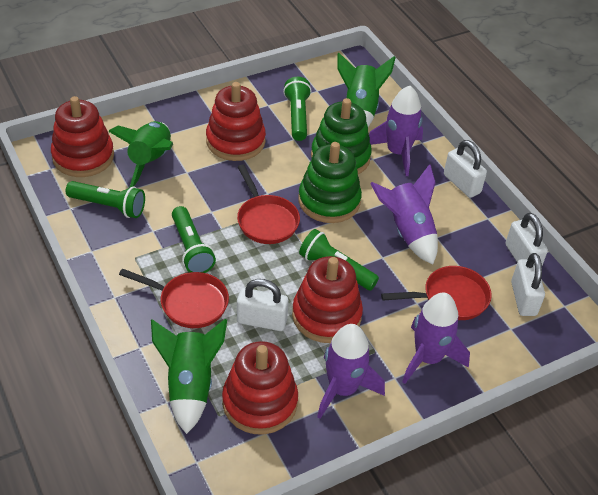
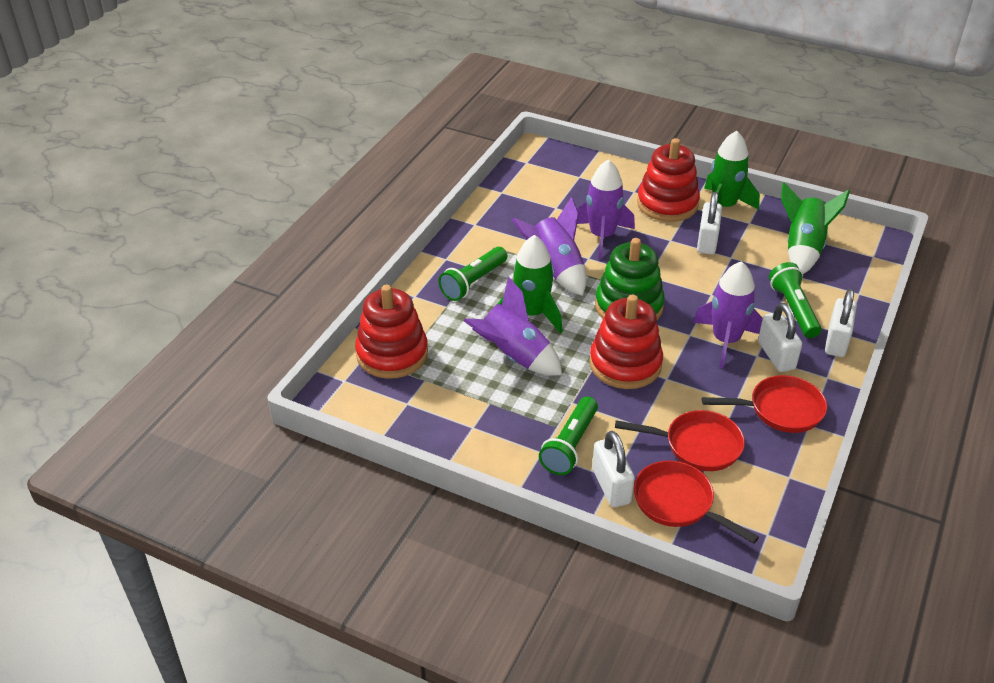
green flashlight: [66,181,145,218] [172,206,216,273] [283,77,312,141] [299,229,379,290] = 4 -> [438,247,508,301] [539,397,598,475] [769,262,822,338] = 3
green stacking toy: [298,142,362,223] [311,98,372,174] = 2 -> [595,238,665,321] = 1
red stacking toy: [51,96,114,177] [206,82,266,161] [222,341,298,434] [292,256,363,343] = 4 -> [355,285,428,379] [589,295,663,389] [637,138,700,222] = 3

